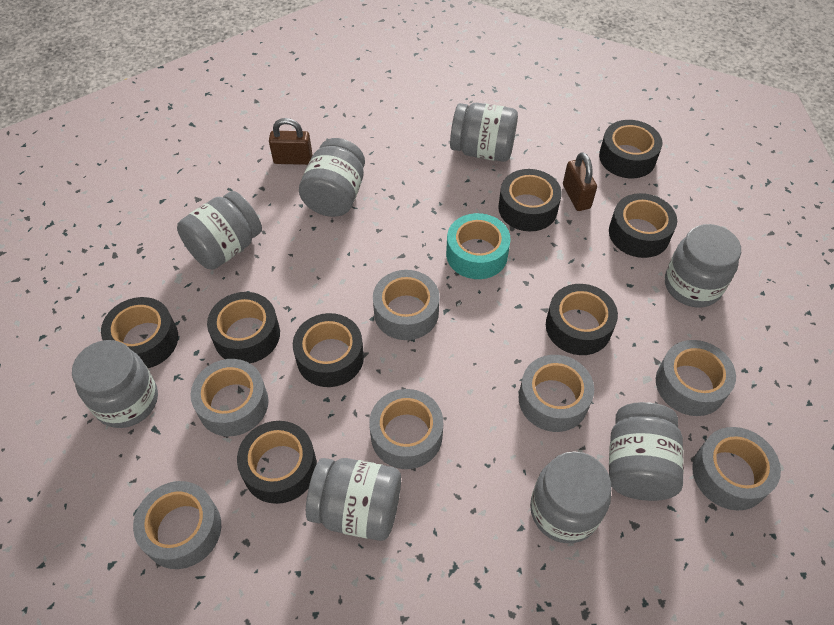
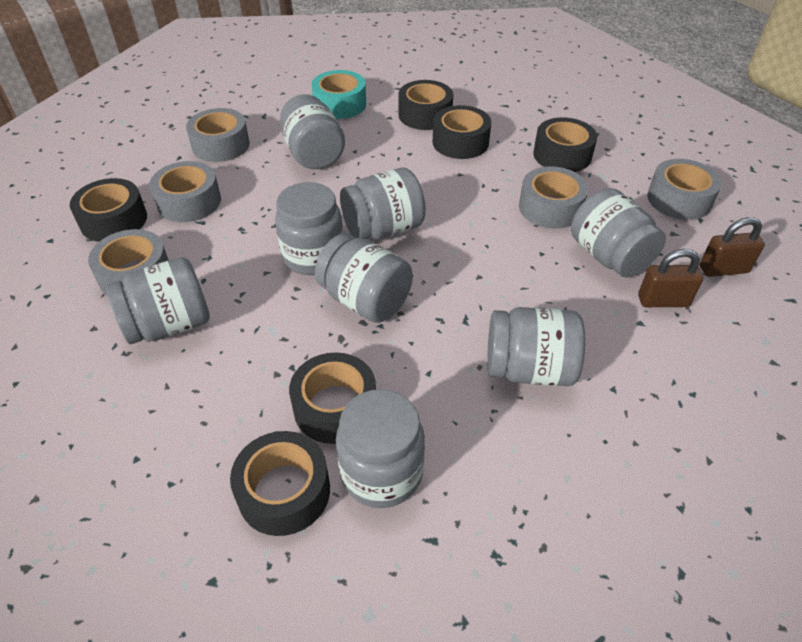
black tape: [101,297,178,368] [207,292,280,363] [237,421,317,504] [293,313,364,387] [498,169,562,231] [546,284,618,355] [599,120,662,178] [609,193,677,258] = 8 -> [70,178,147,242] [230,431,330,536] [289,352,376,444] [398,80,454,130] [432,105,491,159] [533,117,597,172] = 6
grey tape: [133,481,221,569] [191,359,269,436] [369,389,443,469] [373,270,440,340] [519,355,594,432] [656,340,736,416] [692,427,781,511] = 7 -> [88,229,169,296] [150,161,221,222] [186,108,250,162] [519,166,588,229] [647,159,722,220] = 5

